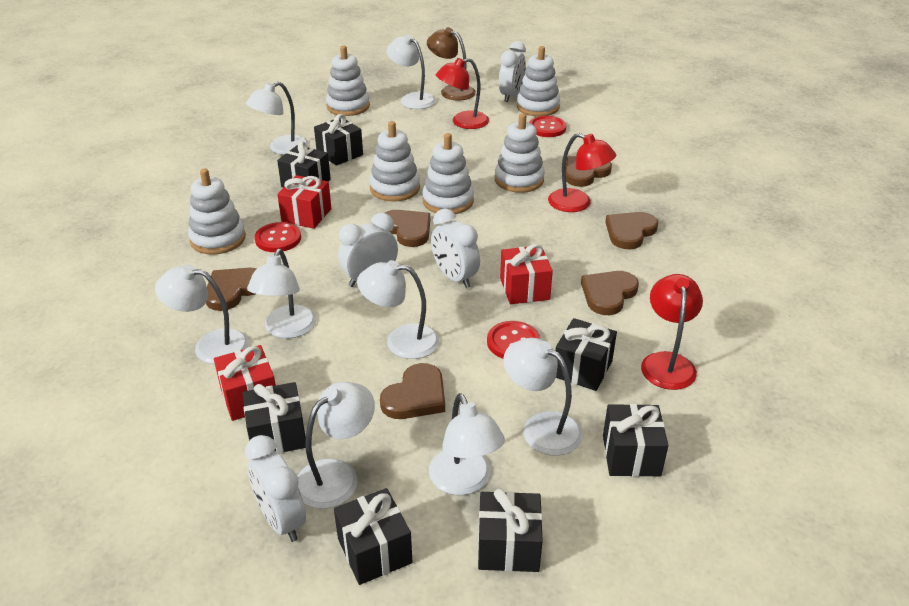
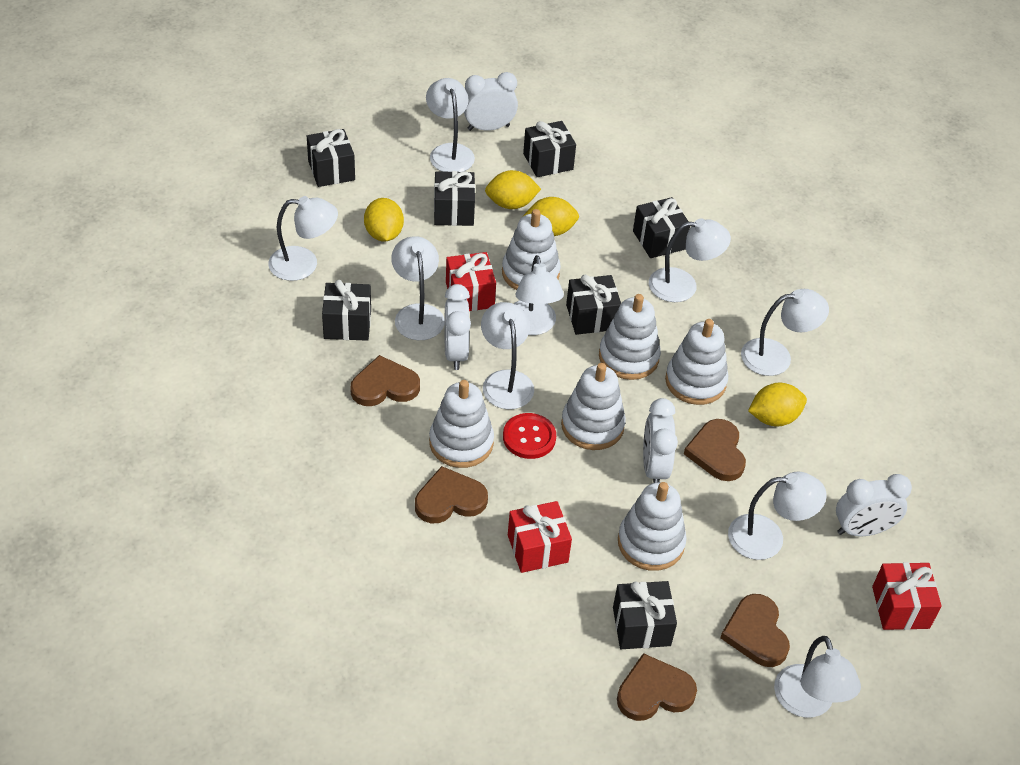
brown heart: [206,268,256,311] [380,363,445,419] [385,210,430,247] [566,156,612,187] [581,271,639,315] [605,212,658,249] = 6 -> [350,355,420,406] [415,466,488,523] [617,653,697,721] [684,419,746,481] [720,594,790,667] = 5
brown lamp: [427,27,476,100] = 1 -> none = 0
red button: [255,222,301,252] [487,321,540,359] [529,116,566,137] = 3 -> [503,413,556,459] = 1
red lamp: [436,58,489,129] [548,133,616,212] [641,274,703,390] = 3 -> none = 0
white lamp: [155,264,249,364] [246,82,309,155] [247,249,317,338] [297,382,375,509] [357,260,440,359] [387,34,436,109] [429,393,505,495] [503,338,583,456] = 8 -> [268,196,338,281] [391,236,445,340] [426,78,475,172] [481,302,534,409] [514,255,564,335] [649,218,731,302] [728,472,827,560] [741,289,829,376] [774,636,861,718] = 9
yellow lemon: none = 0 -> [364,198,404,242] [485,170,541,209] [523,197,579,236] [748,383,807,427] = 4

